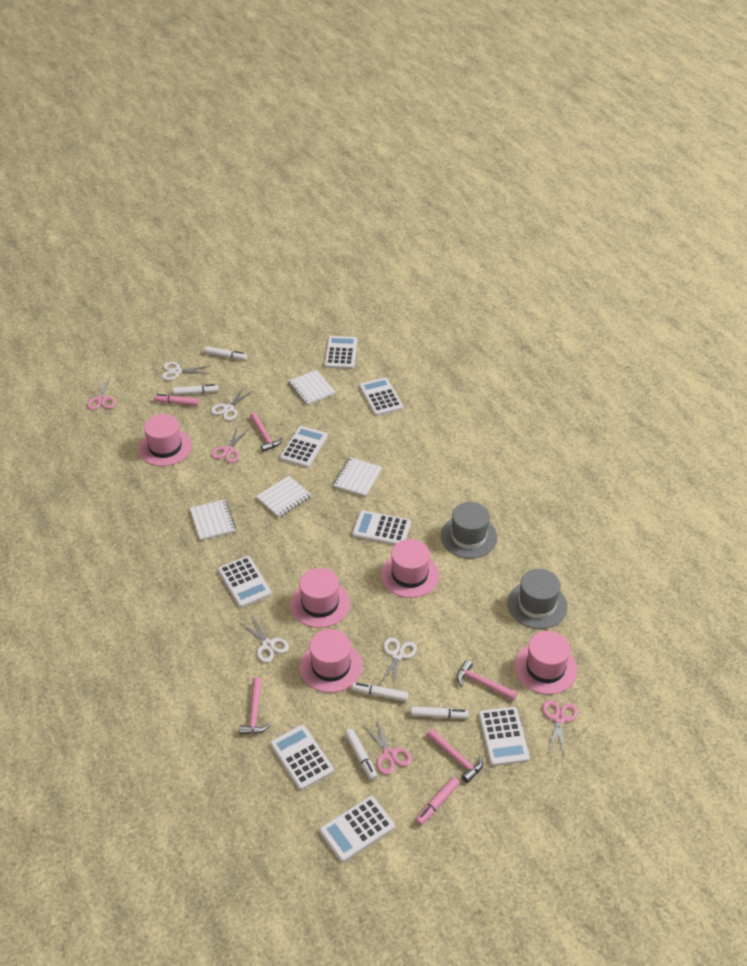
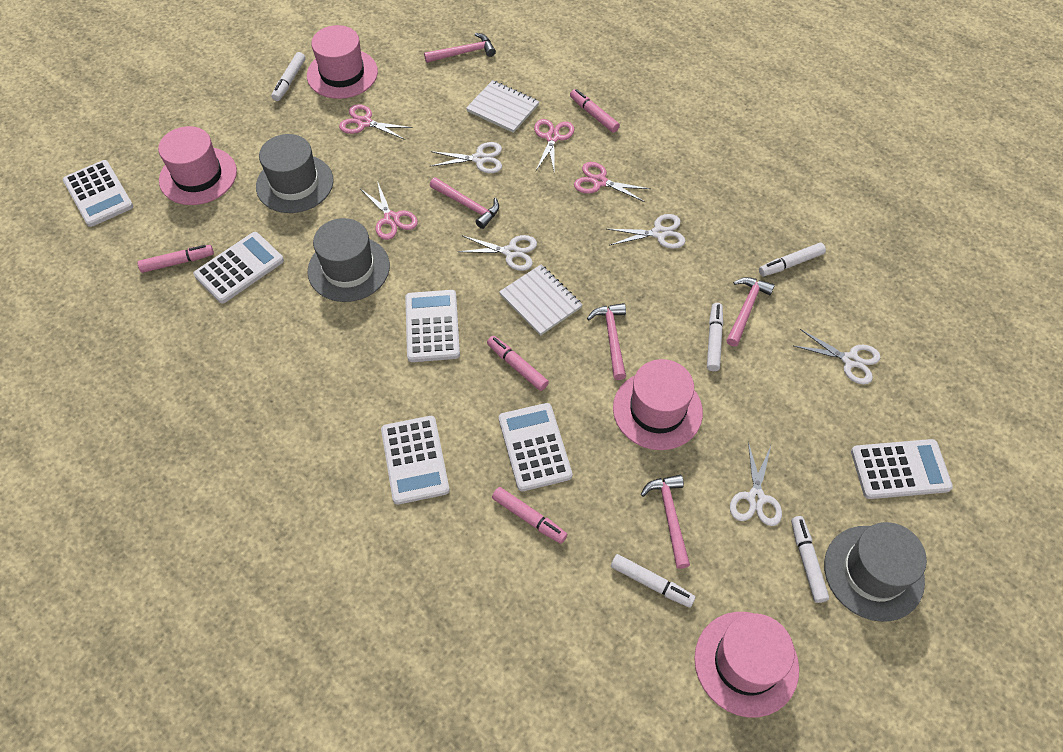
grey hat: [441,502,497,559] [507,569,567,629] = 2 -> [256,134,334,213] [308,218,390,302] [824,522,927,622] = 3
pink hammer: [239,677,270,735] [250,412,283,452] [427,728,483,783] [457,660,517,701] = 4 -> [424,33,496,63] [430,177,499,229] [587,303,626,380] [641,475,690,569] [726,277,775,346] = 5
pink hat: [139,414,192,466] [290,568,350,628] [300,629,362,693] [381,539,439,598] [514,631,577,694] = 5 -> [158,126,237,205] [307,25,378,99] [613,359,703,450] [694,612,799,717] = 4
pink marker: [154,394,199,406] [415,777,459,825] = 2 -> [138,245,214,273] [487,336,549,391] [492,487,567,544] [570,89,620,133] = 4
white calculator: [218,556,272,608] [270,725,334,790] [280,426,328,468] [320,796,395,862] [324,336,358,369] [352,510,411,545] [359,377,403,416] [479,707,530,766] = 8 -> [63,160,133,227] [193,232,284,303] [381,416,450,505] [405,290,460,362] [499,403,573,491] [851,439,953,499] = 6
white notebook: [190,499,236,541] [256,476,312,518] [288,370,335,405] [333,457,382,497] = 4 -> [466,80,539,133] [499,264,582,336] = 2
white scissors: [162,362,210,380] [211,388,253,421] [241,616,289,663] [379,637,417,689] = 4 -> [430,142,502,173] [457,235,537,271] [607,214,686,249] [730,442,782,526] [794,329,881,385] = 5

